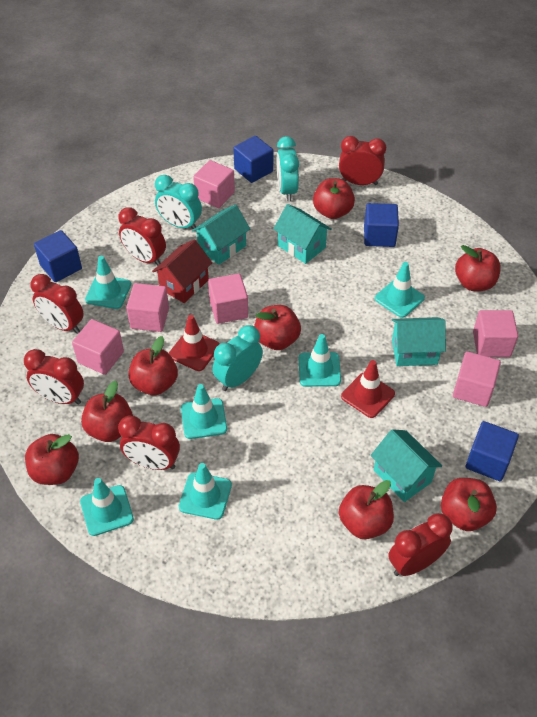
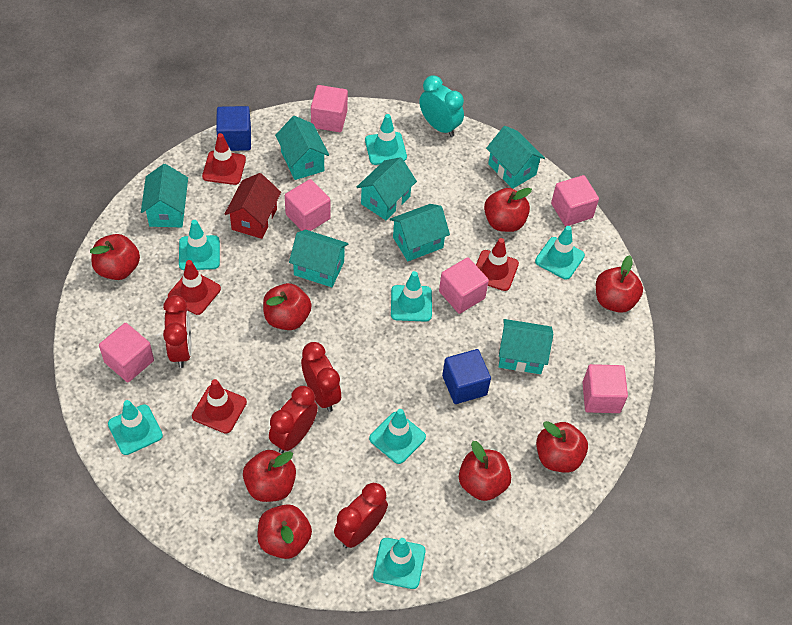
blue cube: [34,230,82,282] [233,136,273,183] [364,203,399,247] [466,421,519,481] = 4 -> [216,106,251,151] [442,349,491,404] = 2
red clock: [24,349,84,404] [30,274,84,334] [118,207,166,266] [118,415,180,470] [339,136,386,185] [388,513,453,576] = 6 -> [163,295,191,368] [269,386,318,453] [301,342,341,412] [334,483,388,548] = 4
red traffic cone: [169,315,219,371] [341,360,395,418] = 2 -> [168,260,221,315] [192,379,247,434] [202,133,246,185] [476,238,519,291] = 4
turquoise clock: [155,175,202,229] [213,325,263,391] [277,136,299,202] = 3 -> [419,75,464,137] = 1
turquoise house: [192,204,250,265] [273,204,332,264] [371,429,442,502] [392,317,446,366] = 4 -> [141,164,188,227] [275,116,329,180] [289,230,349,287] [357,157,417,220] [390,204,450,261] [486,126,545,189] [499,319,553,374] = 7
turquoise traffic cone: [80,478,134,536] [85,256,131,309] [179,463,232,520] [181,384,227,439] [299,334,341,387] [375,262,425,318] = 6 -> [108,400,163,455] [179,220,220,270] [365,114,407,165] [369,409,426,464] [373,538,425,589] [391,271,432,322] [535,226,585,280] = 7

